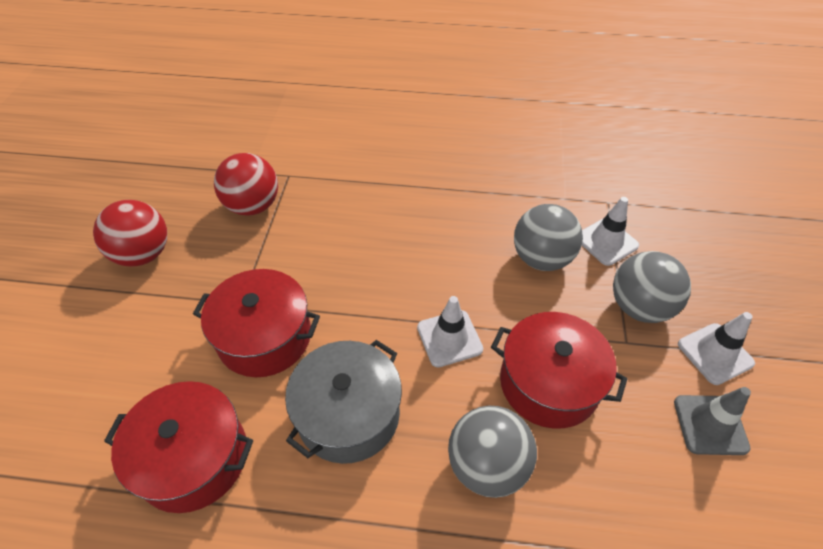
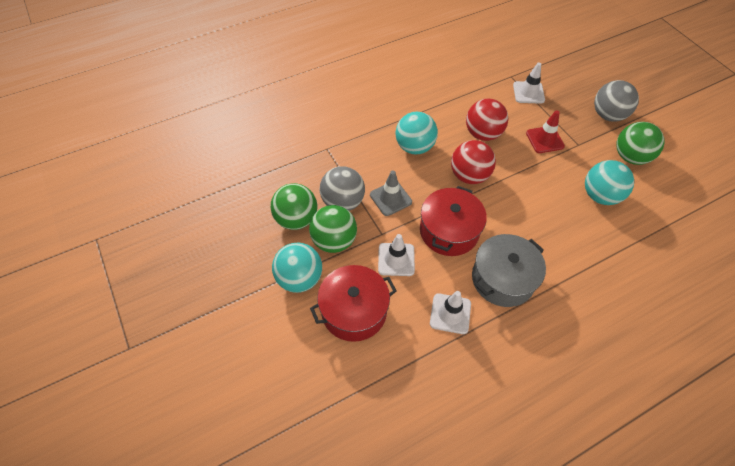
green ball: none = 0 -> [271,183,317,230] [309,205,357,253] [617,122,664,165] = 3
grey ball: [448,406,537,498] [514,204,583,271] [613,251,691,323] = 3 -> [320,166,365,211] [594,80,639,122] = 2
red pot: [104,381,253,513] [193,269,320,377] [491,312,627,429] = 3 -> [310,265,397,342] [420,186,487,256] = 2
red traffic cone: none = 0 -> [526,110,565,153] = 1
turquoise ball: none = 0 -> [272,243,322,293] [395,112,438,154] [585,160,634,205] = 3

